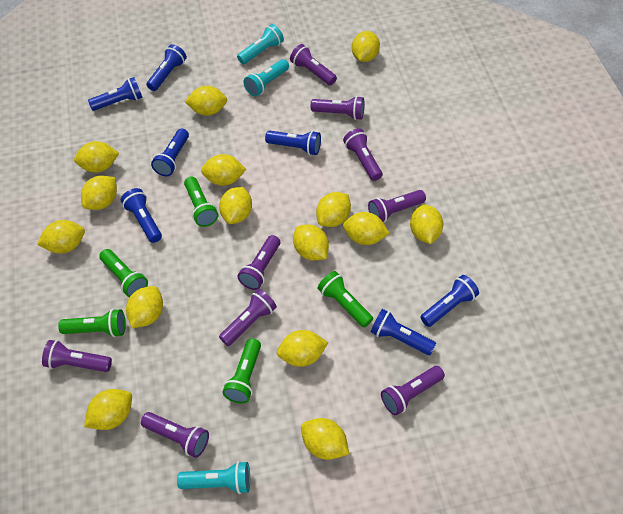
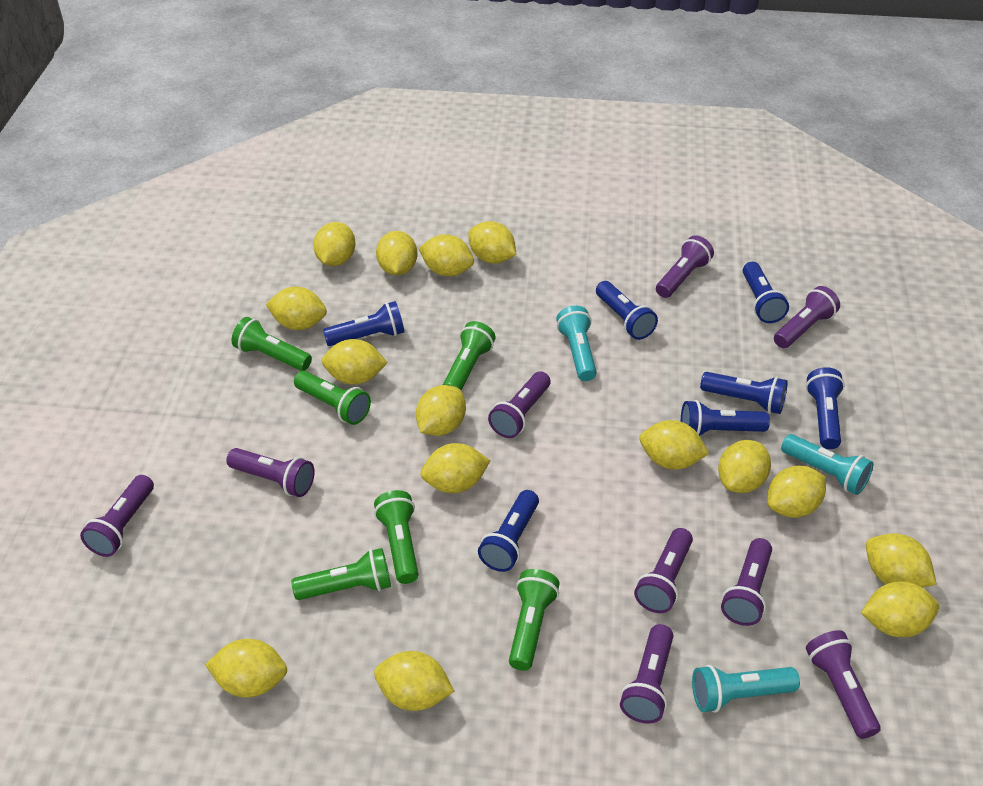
green flashlight: [58,309,126,337] [99,249,148,297] [184,176,218,227] [222,338,261,404] [318,271,373,327] = 5 -> [231,317,312,371] [291,548,391,600] [294,371,371,425] [374,490,419,584] [443,321,496,391] [509,569,560,671] = 6

